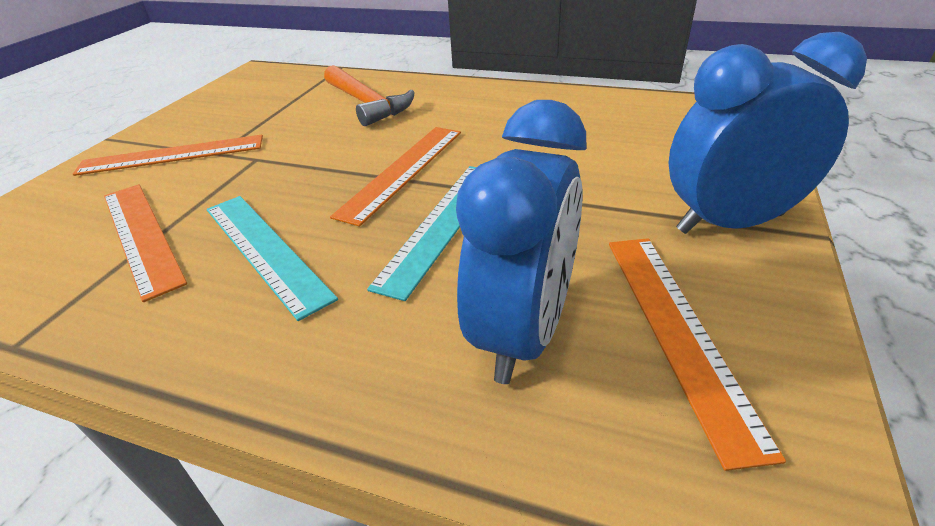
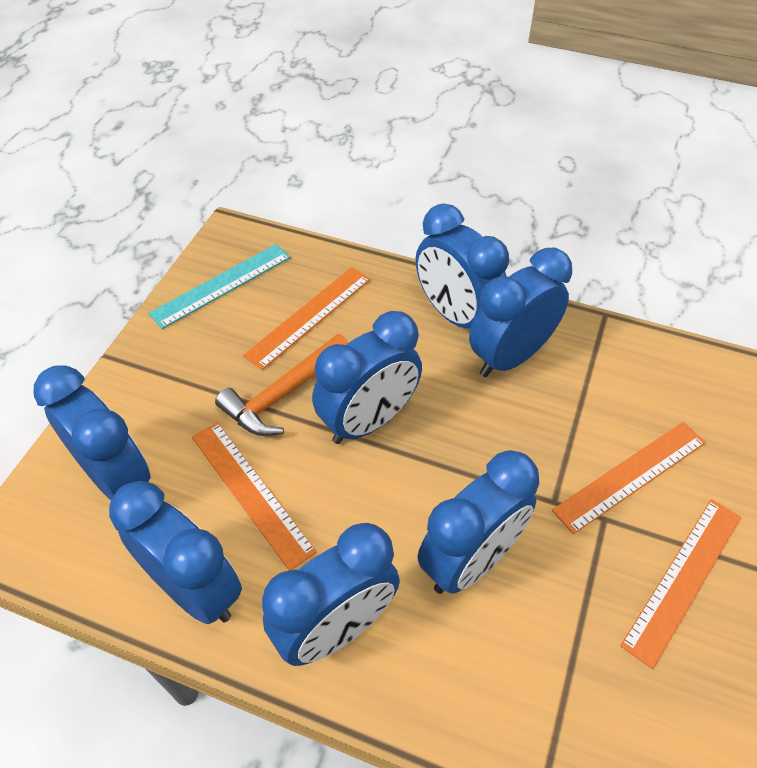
blue clock: [456,100,586,384] [669,32,867,234] = 2 -> [33,366,151,500] [109,481,242,624] [262,523,400,666] [312,311,422,444] [416,204,509,328] [417,450,539,594] [469,248,572,377] = 7
turquoise ruler: [207,196,338,321] [367,166,477,301] = 2 -> [148,244,291,329] = 1

